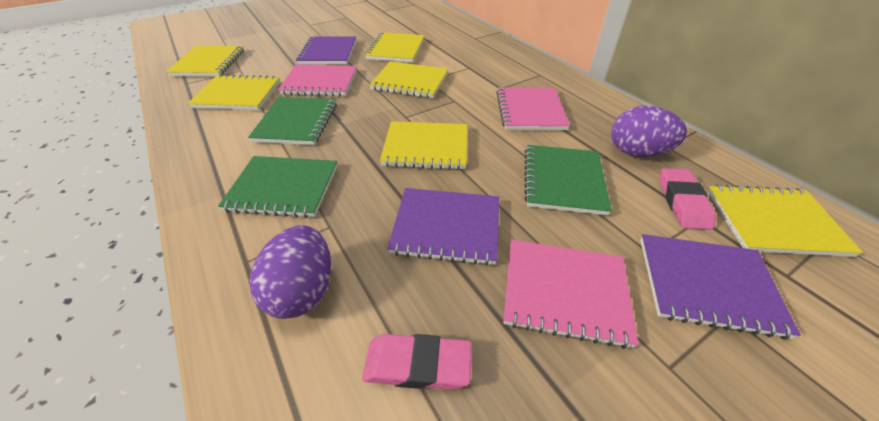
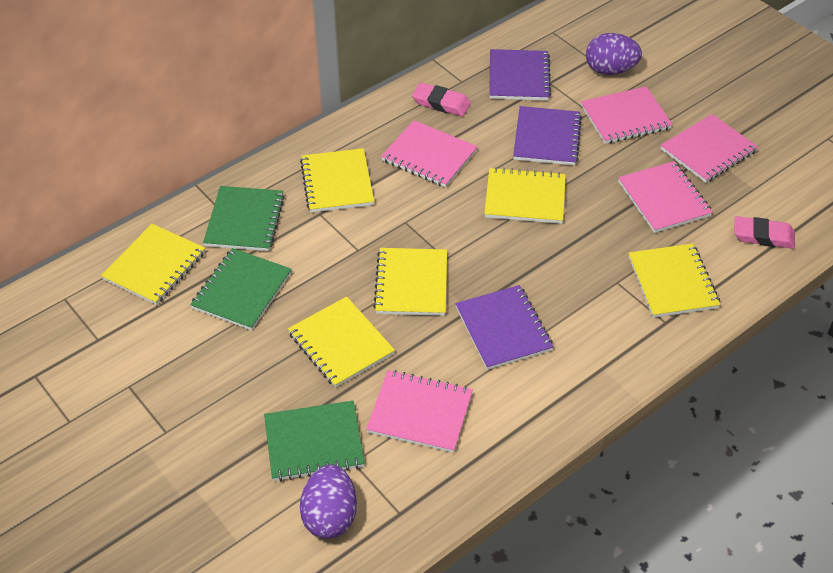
pink notebook: [278,65,357,96] [496,87,570,130] [503,240,638,349] = 3 -> [366,370,473,453] [381,120,477,187] [581,86,673,144] [618,161,713,233] [661,114,758,183] = 5

